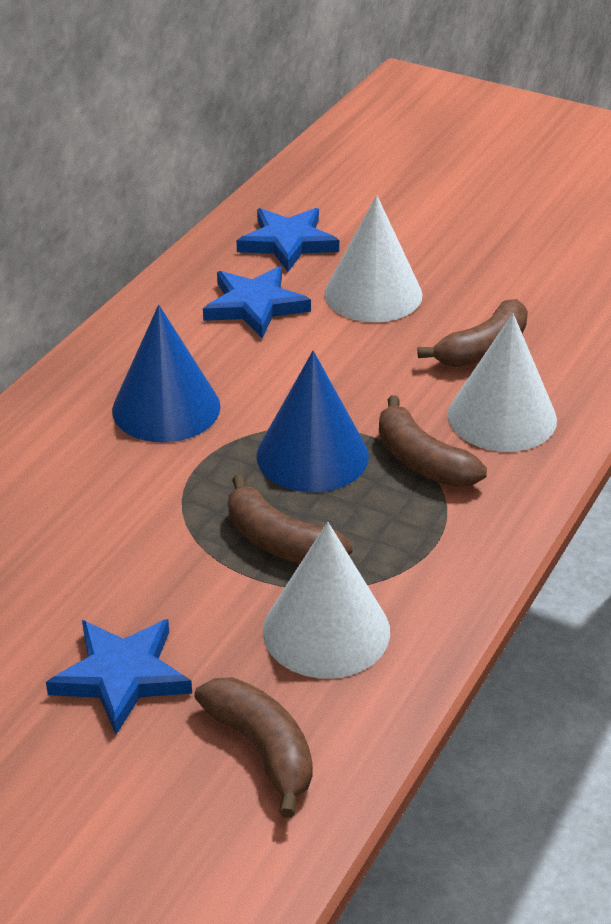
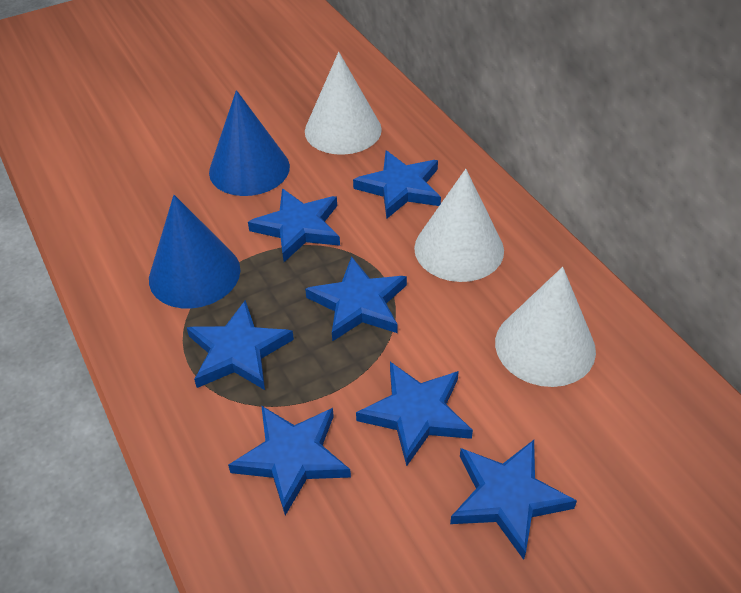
blue star: [46,619,192,734] [203,266,311,338] [236,208,339,272] = 3 -> [187,300,294,390] [228,406,351,515] [248,189,340,262] [305,256,407,342] [353,151,441,219] [356,362,473,466] [450,440,577,560] = 7
brown banana: [194,677,313,818] [229,475,352,563] [379,395,487,487] [417,299,528,367] = 4 -> none = 0

